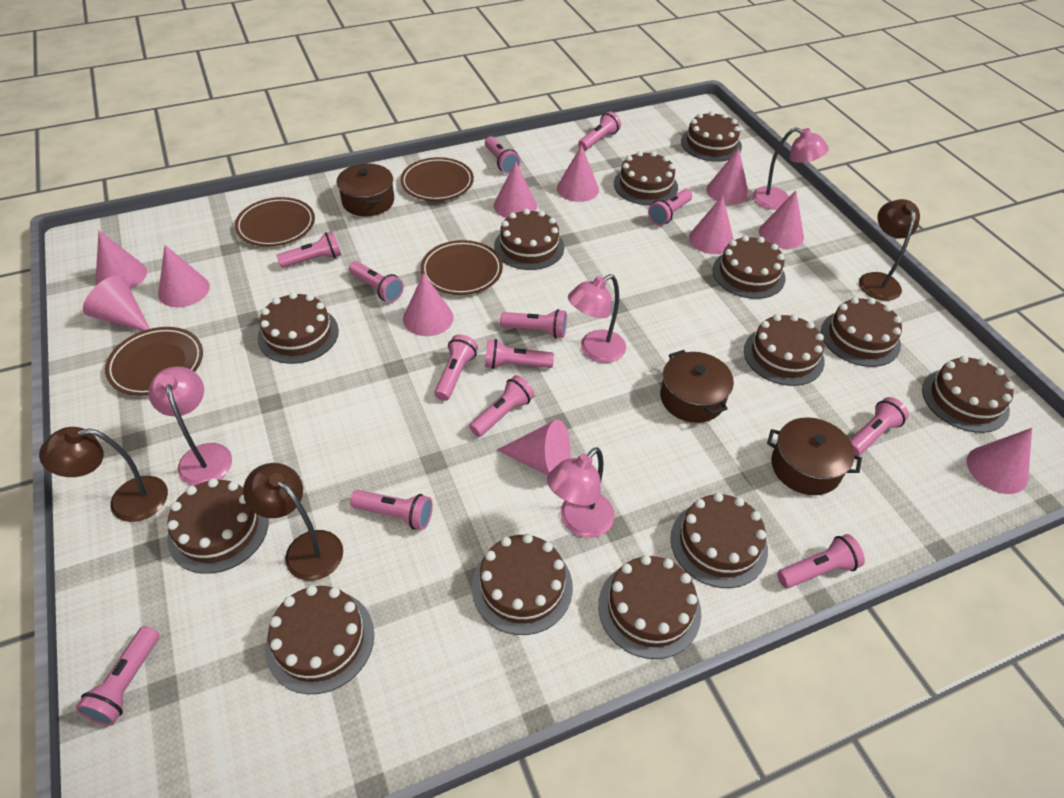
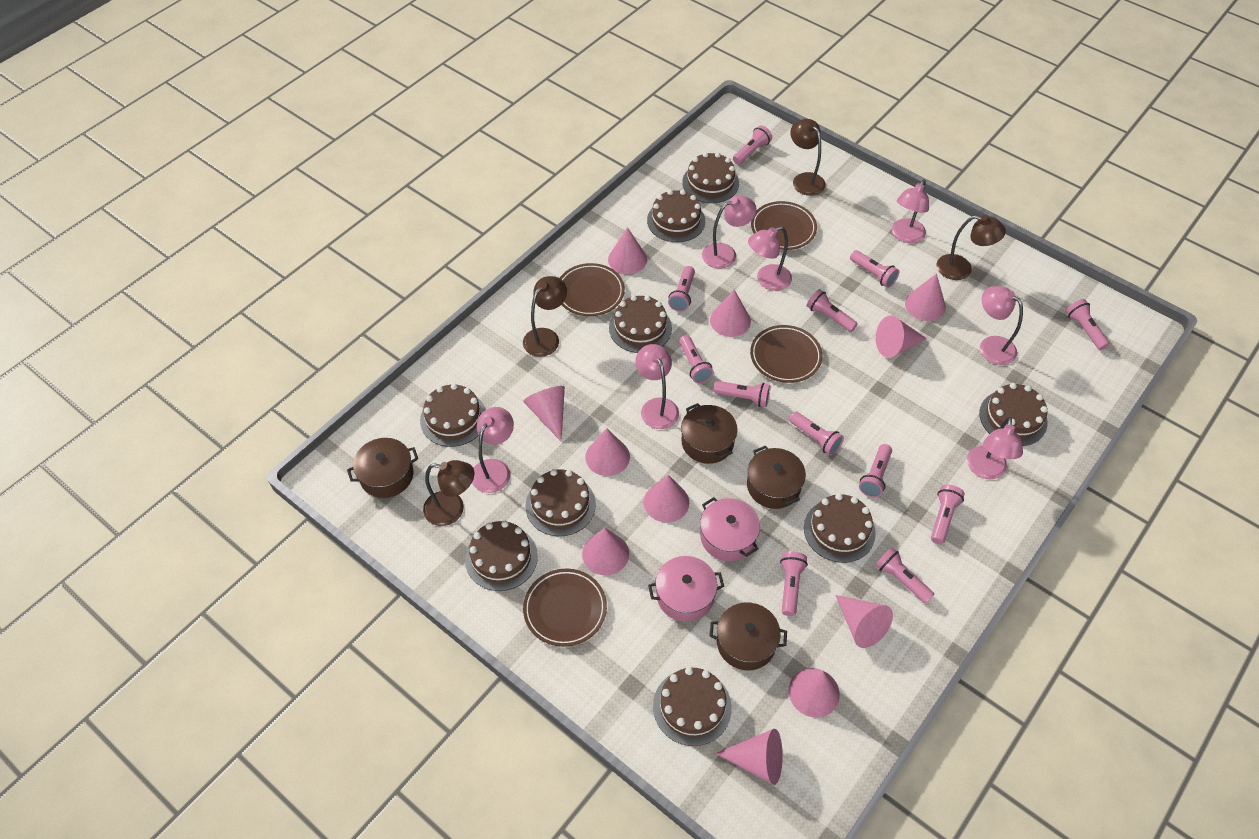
brown cake: [167,478,268,574] [258,292,339,364] [265,585,374,694] [472,534,573,635] [494,209,564,270] [598,555,701,659] [614,151,678,205] [670,493,768,588] [681,111,742,162] [713,235,785,299] [744,314,825,386] [821,297,902,367] [922,356,1014,433] = 13 -> [420,383,486,447] [465,521,538,591] [526,469,596,536] [609,295,672,353] [647,190,705,242] [653,667,732,746] [682,152,739,203] [804,493,876,563] [979,383,1048,446] = 9
brown lamp: [39,427,168,522] [243,463,343,581] [859,199,920,301] = 3 -> [423,460,475,526] [523,276,567,357] [790,119,826,196] [937,215,1006,280] = 4
brown pot: [337,163,394,216] [660,350,734,423] [767,417,862,495] = 3 -> [347,438,418,498] [681,403,738,464] [709,602,787,670] [747,445,806,509] = 4
pink flashlight: [76,626,159,726] [277,231,341,268] [349,261,404,303] [350,490,433,530] [434,334,478,401] [469,375,535,437] [485,137,520,174] [485,339,554,369] [500,309,567,338] [578,112,621,151] [648,189,692,226] [777,534,865,588] [850,397,909,456] = 13 -> [668,266,695,311] [679,335,714,384] [714,381,770,407] [733,125,772,165] [780,552,808,616] [789,411,844,456] [807,289,858,332] [850,250,899,288] [859,444,892,497] [875,547,934,603] [931,485,965,544] [1066,299,1110,350] = 12
pink lamp: [148,367,232,486] [547,447,614,538] [568,274,626,363] [752,128,829,210] = 4 -> [472,407,514,493] [635,344,679,429] [702,195,757,268] [748,226,792,291] [892,179,929,243] [967,417,1023,479] [980,286,1023,365] = 7
pink pot: none = 0 -> [648,556,724,622] [700,497,760,561] = 2

